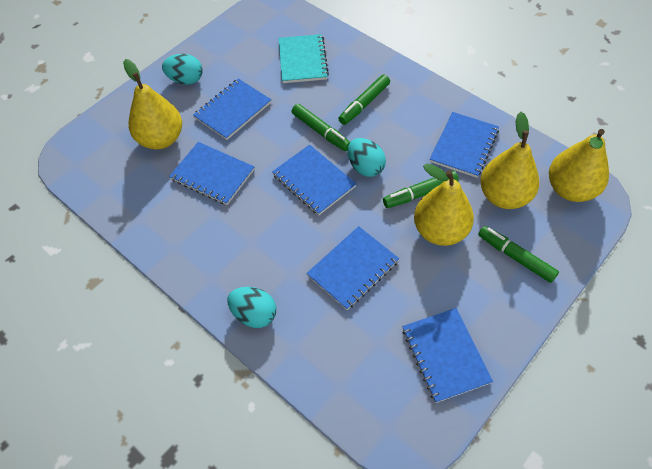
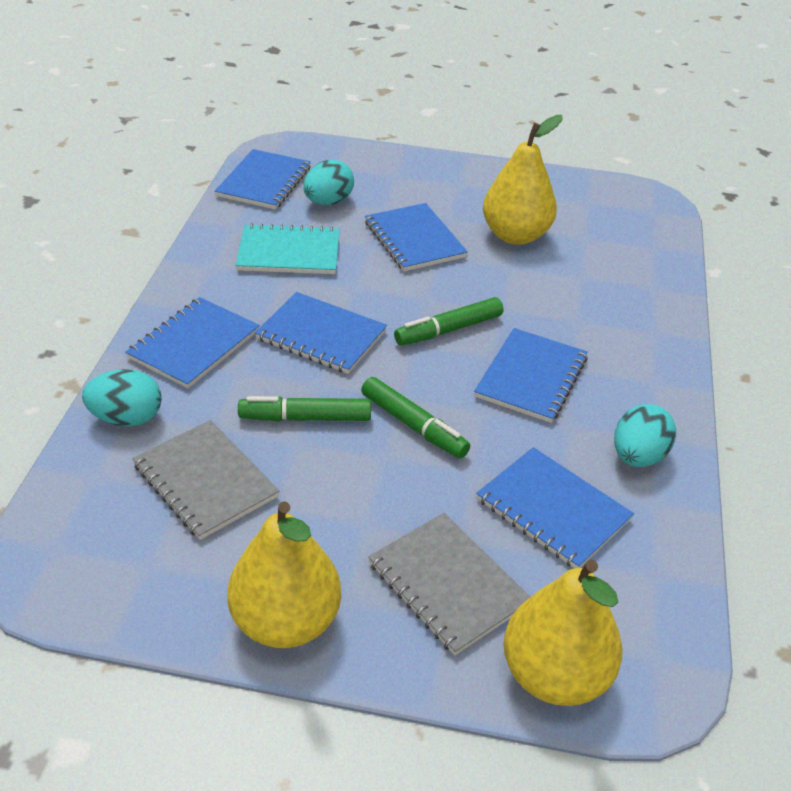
green marker: [292,104,350,151] [338,75,390,125] [383,170,459,208] [478,226,559,283] = 4 -> [238,396,371,422] [361,377,470,458] [394,297,503,346] = 3
grey notebook: none = 0 -> [132,420,280,540] [368,513,530,655] = 2
yellow pear: [123,59,182,149] [414,164,474,246] [480,112,539,209] [549,129,609,202] = 4 -> [227,502,341,648] [483,115,563,245] [503,560,622,706] = 3

